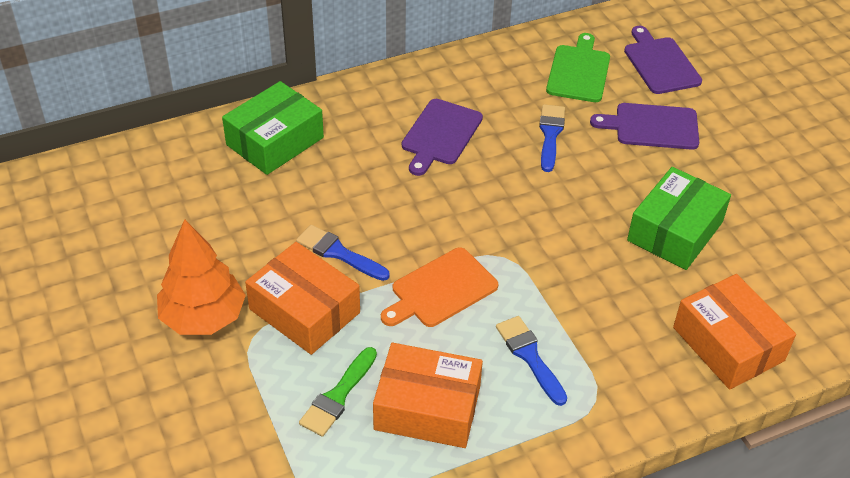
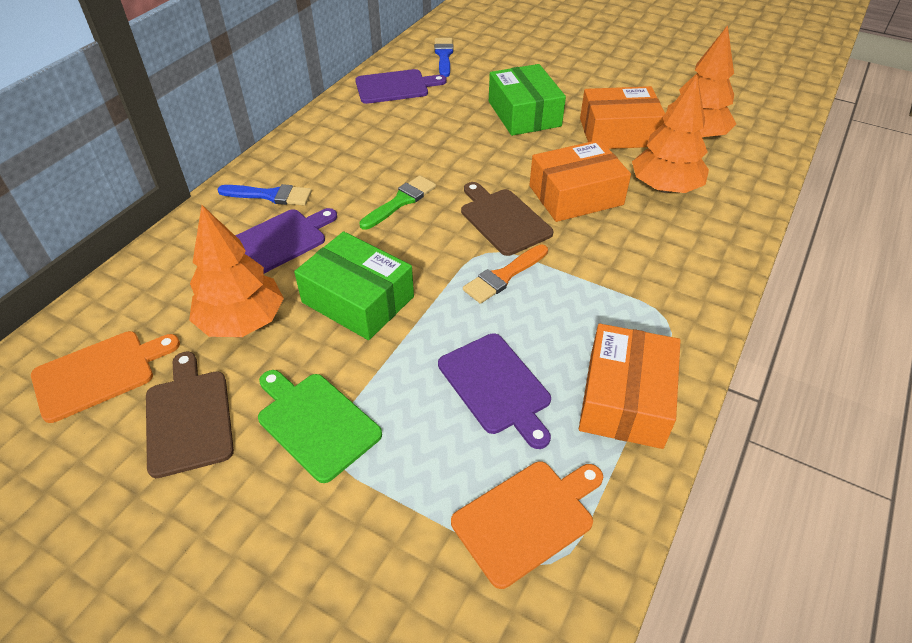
blue brush: [296,225,390,281] [496,316,567,406] [539,104,565,172] = 3 -> [217,184,312,205] [434,38,454,77] = 2
brown cutting board: none = 0 -> [146,351,234,478] [461,182,553,256] = 2
orange brush: none = 0 -> [463,244,548,304] = 1
orange cutting board: [381,247,498,327] = 1 -> [31,331,180,423] [451,461,603,589] = 2
orange tree: [157,219,246,335] = 1 -> [189,205,284,337] [632,75,709,193] [666,25,736,137] = 3

